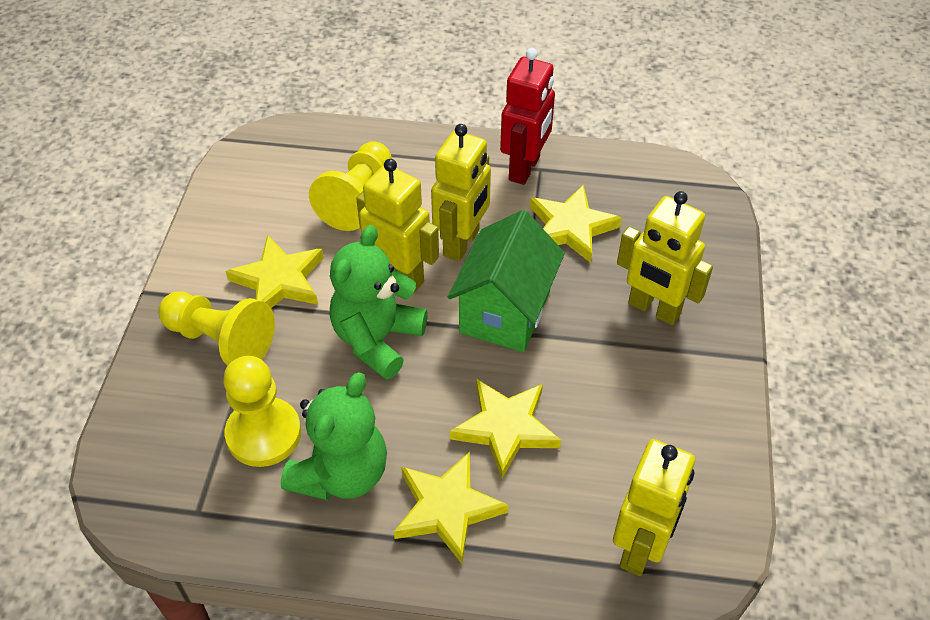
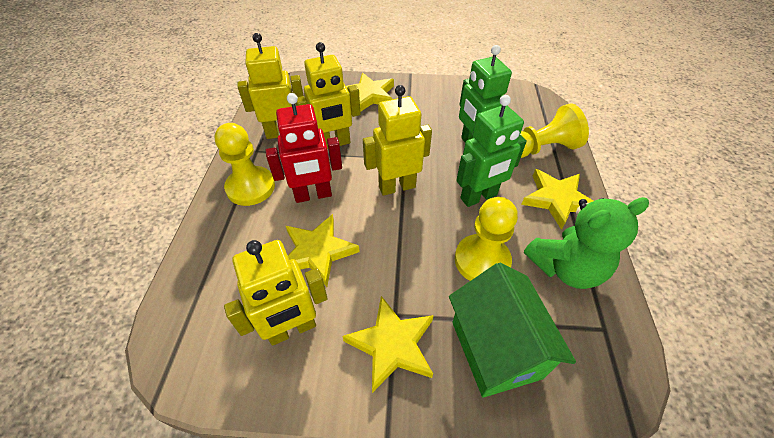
green robot: none = 0 -> [456,95,527,207] [459,45,512,142] = 2
green teddy bear: [281,373,387,500] [330,225,428,380] = 2 -> [524,197,649,289] = 1

